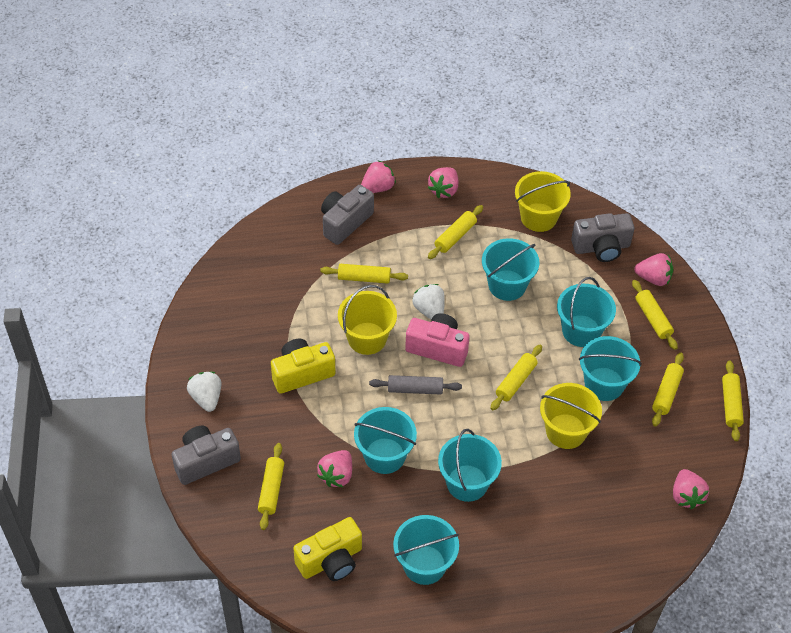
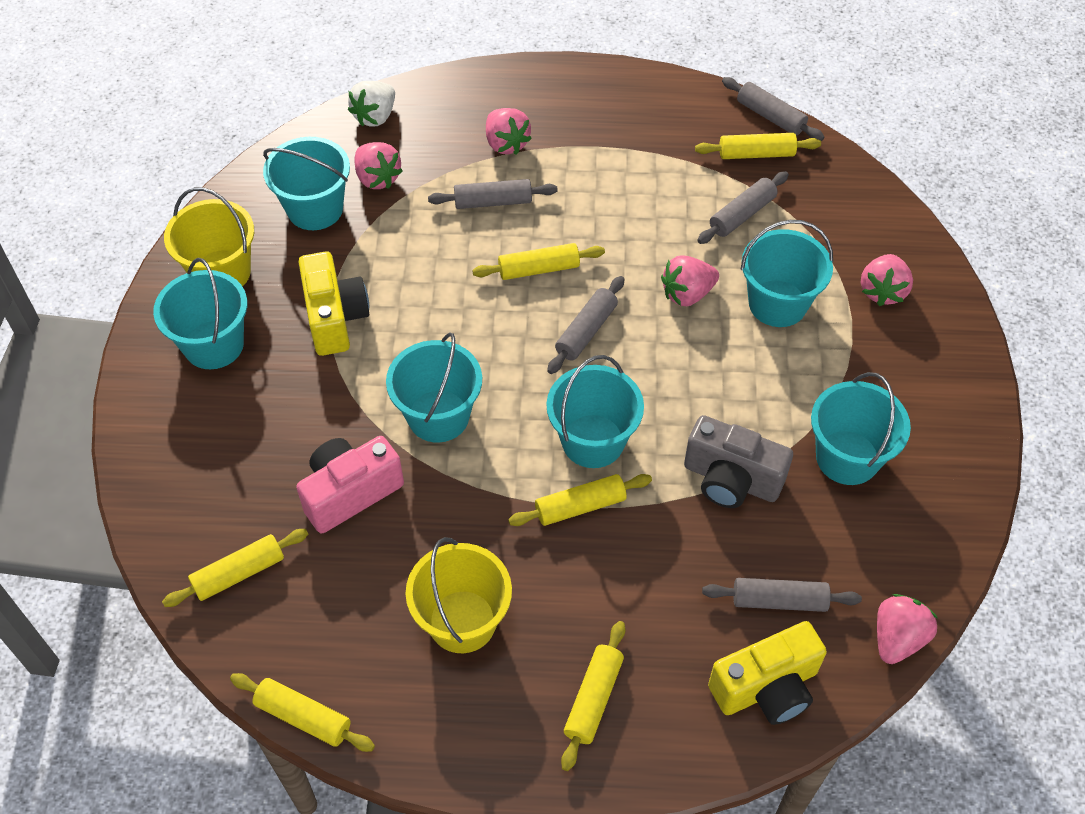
grey camera: [172,426,241,485] [321,185,374,245] [571,213,634,262] = 3 -> [684,415,793,508] = 1
grey rolling pin: [369,375,462,395] = 1 -> [428,179,558,209] [547,276,625,374] [697,171,789,244] [702,578,862,612] [722,77,824,141] = 5
white strawberry: [187,372,221,412] [412,284,445,320] = 2 -> [348,81,395,127] = 1
yellow bucket: [338,285,397,355] [515,171,571,232] [540,383,602,449] = 3 -> [164,187,254,287] [405,537,512,653] = 2
yellow rolling pin: [258,443,284,530] [320,264,408,284] [428,205,483,259] [490,345,542,410] [632,280,678,350] [652,352,684,427] [722,361,744,441] = 7 -> [162,529,308,607] [230,673,375,752] [472,243,605,280] [508,474,652,526] [561,621,625,771] [695,133,821,159] = 6

